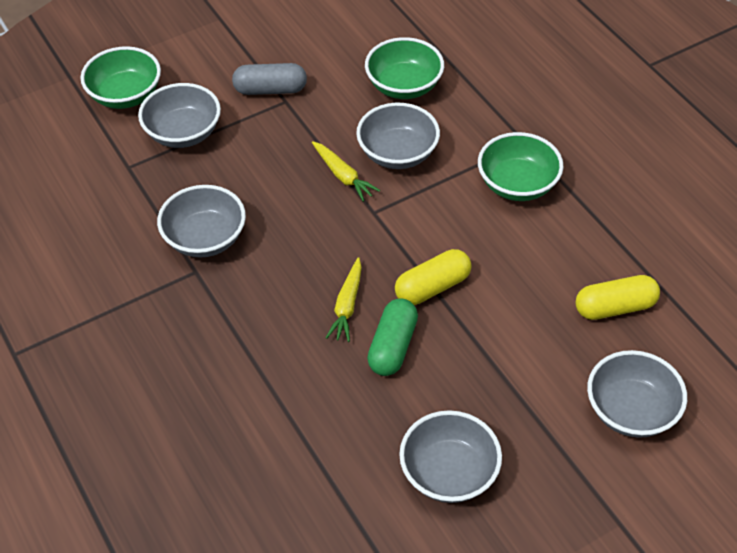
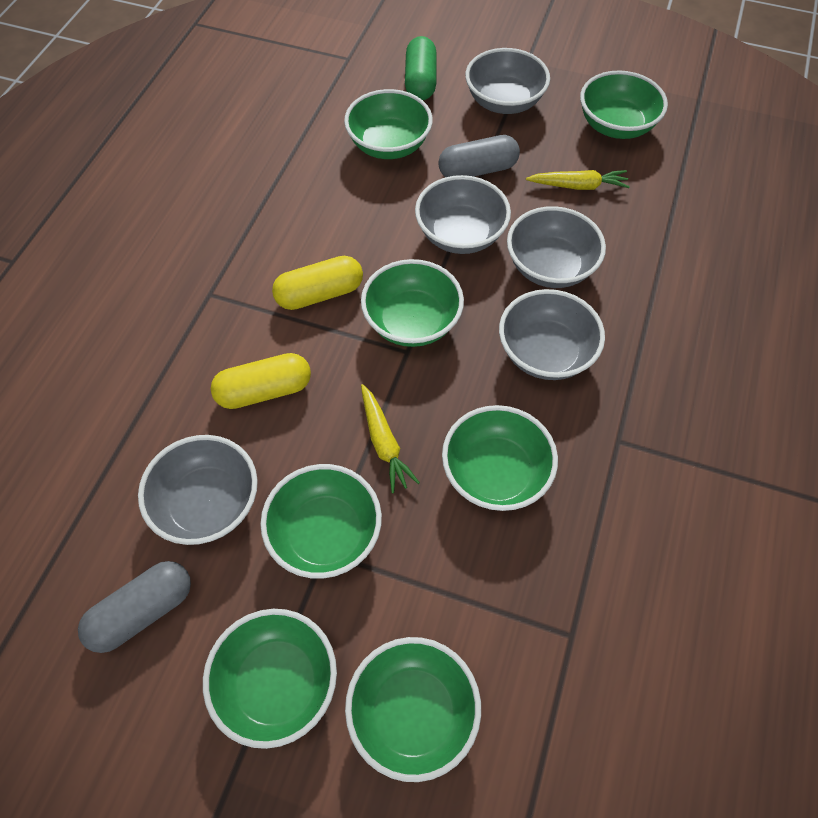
green bowl: [81,46,161,109] [365,37,444,99] [478,132,564,201] = 3 -> [203,609,337,749] [260,464,382,579] [344,89,433,159] [345,637,481,782] [361,259,464,347] [442,405,558,511] [580,70,668,139] = 7
grey capsule: [232,63,307,95] = 1 -> [78,561,191,653] [438,135,520,177] = 2

